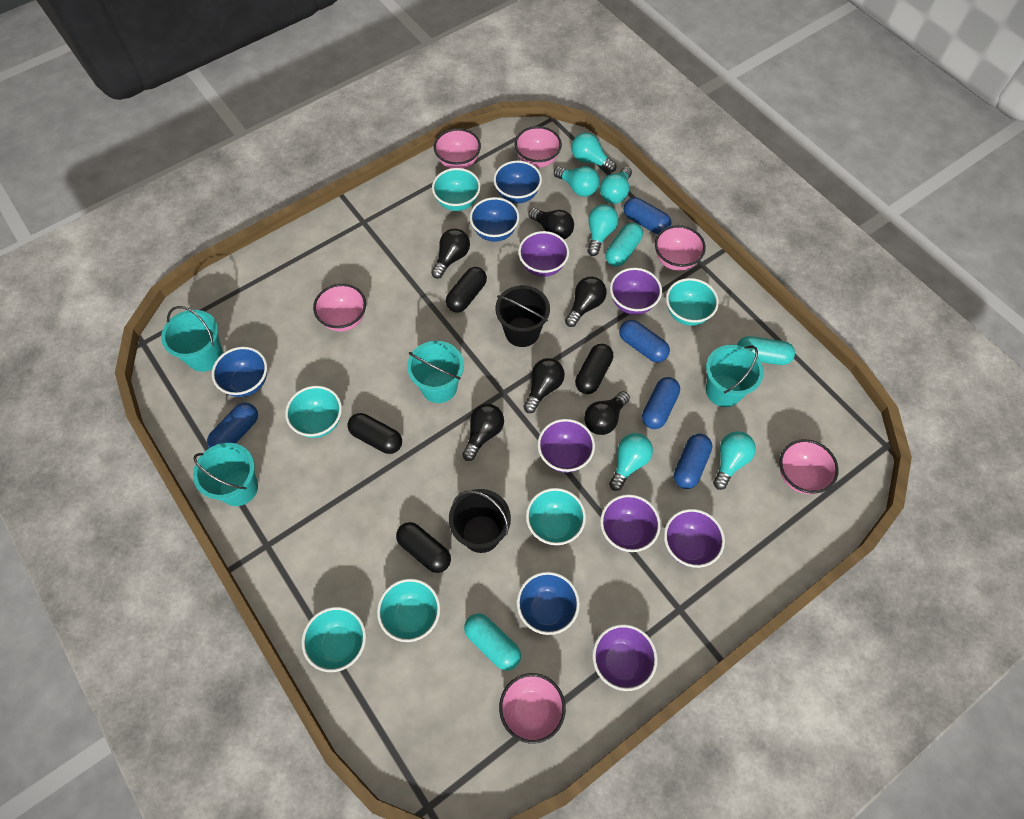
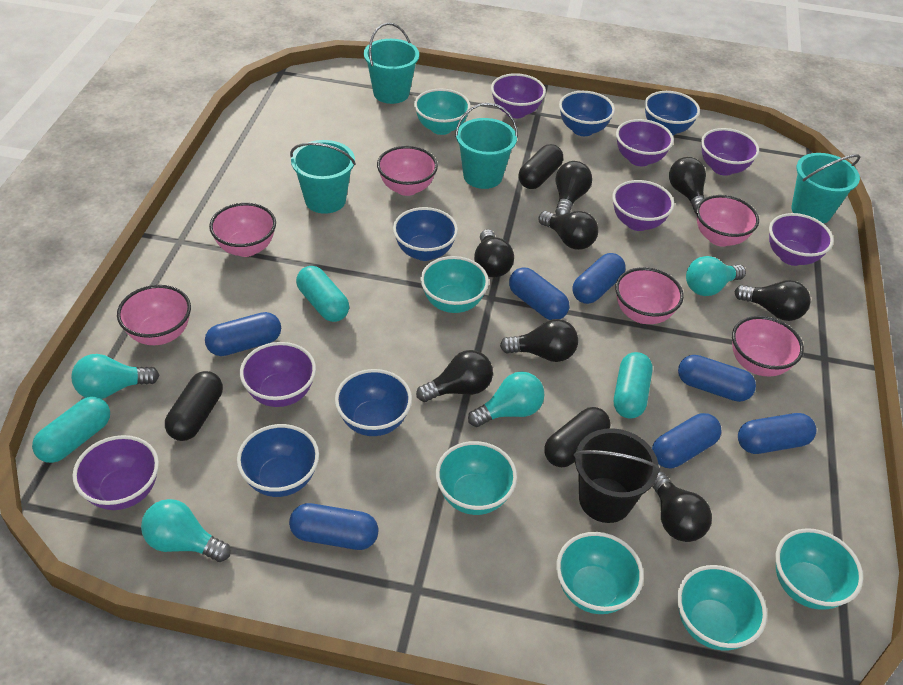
black bucket: [449,489,511,553] [495,285,550,347] = 2 -> [573,428,660,523] = 1
black capsule: [347,413,402,454] [396,522,451,573] [446,267,487,312] [575,344,613,394] = 4 -> [165,371,223,441] [518,144,563,189] [544,407,610,467] = 3
black light bulb: [431,229,470,279] [462,404,504,461] [524,358,565,413] [528,208,574,239] [565,277,607,327] [584,391,630,435] = 6 -> [416,350,493,402] [474,229,514,278] [500,319,578,362] [539,211,598,250] [555,161,592,215] [652,471,712,542] [669,157,706,214] [734,280,811,321] = 8
blue bowl: [212,347,267,397] [470,197,519,242] [494,161,542,203] [517,572,580,635] = 4 -> [237,424,319,497] [335,369,412,436] [393,207,458,261] [559,91,615,136] [644,91,700,135] = 5
blue capsule: [207,403,258,448] [619,320,670,363] [624,198,672,234] [642,377,680,429] [674,434,712,489] = 5 -> [205,312,281,356] [289,503,378,550] [509,267,569,320] [572,253,626,304] [652,413,722,468] [678,355,756,402] [738,413,817,454] = 7
purple bowl: [518,231,569,277] [537,419,595,473] [592,624,658,691] [600,494,661,552] [610,268,662,315] [664,509,725,568] = 6 -> [73,435,159,510] [240,342,316,407] [491,73,546,118] [612,180,674,231] [616,119,674,166] [701,128,759,176] [769,213,834,266] = 7
turquoise light bulb: [554,166,600,197] [571,133,617,173] [587,204,618,256] [600,167,632,204] [609,433,653,491] [713,431,756,490] = 6 -> [71,354,159,399] [141,499,231,562] [468,371,544,427] [686,256,746,296] = 4

